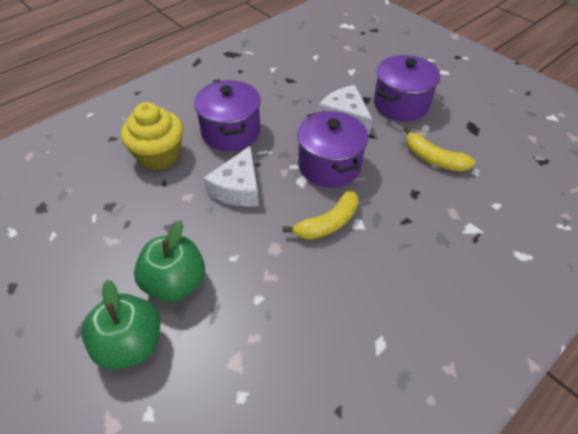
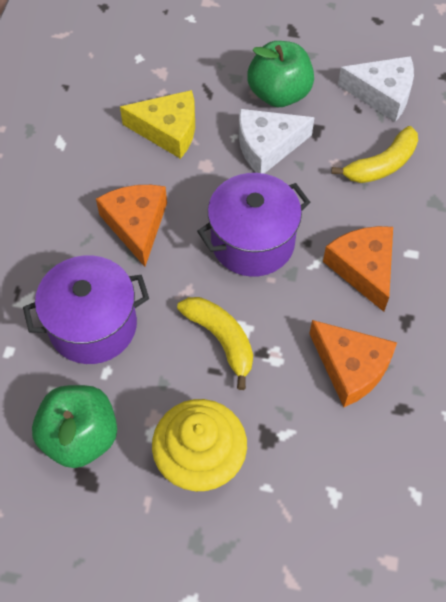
orange cheese: none = 0 -> [96,185,167,267] [309,320,397,407] [323,226,393,312] = 3
purple pot: [194,80,261,151] [297,111,368,188] [374,55,440,121] = 3 -> [23,255,149,364] [197,173,310,277] = 2
yellow cheese: none = 0 -> [120,90,195,159] = 1

